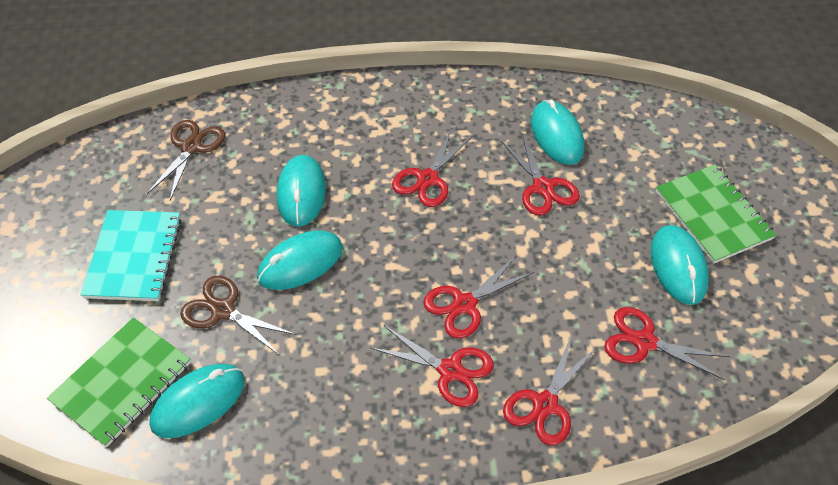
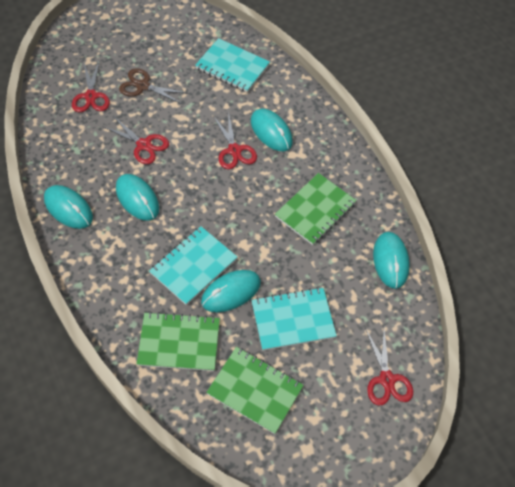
brown scissors: [147,120,225,200] [180,276,296,355] = 2 -> [119,68,186,104] = 1
green notebook: [47,317,191,447] [656,164,776,264] = 2 -> [136,312,220,371] [206,347,304,434] [275,173,356,245] = 3
red scissors: [371,325,494,407] [392,128,473,207] [423,256,534,339] [501,133,580,215] [503,334,597,446] [604,307,730,380] = 6 -> [72,62,110,112] [102,117,169,164] [213,116,257,169] [365,328,413,406] = 4
turquoise notebook: [80,210,182,301] = 1 -> [149,226,237,305] [195,38,270,92] [251,287,337,351] = 3

